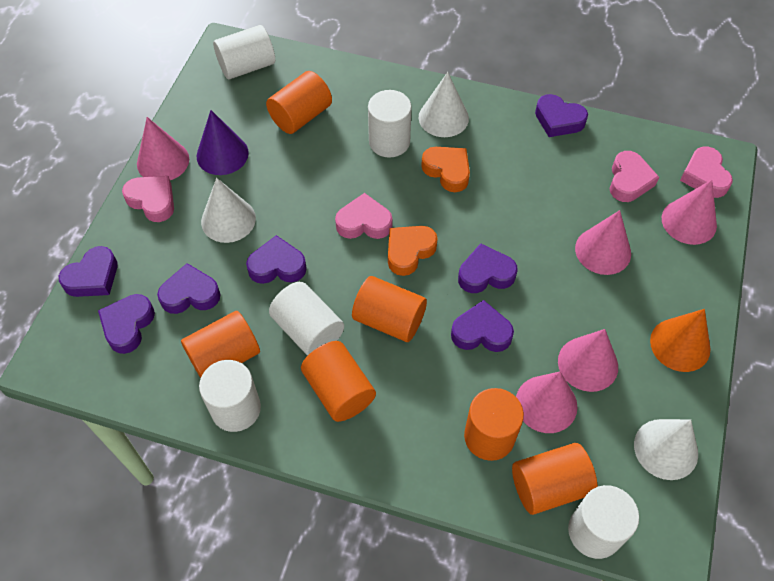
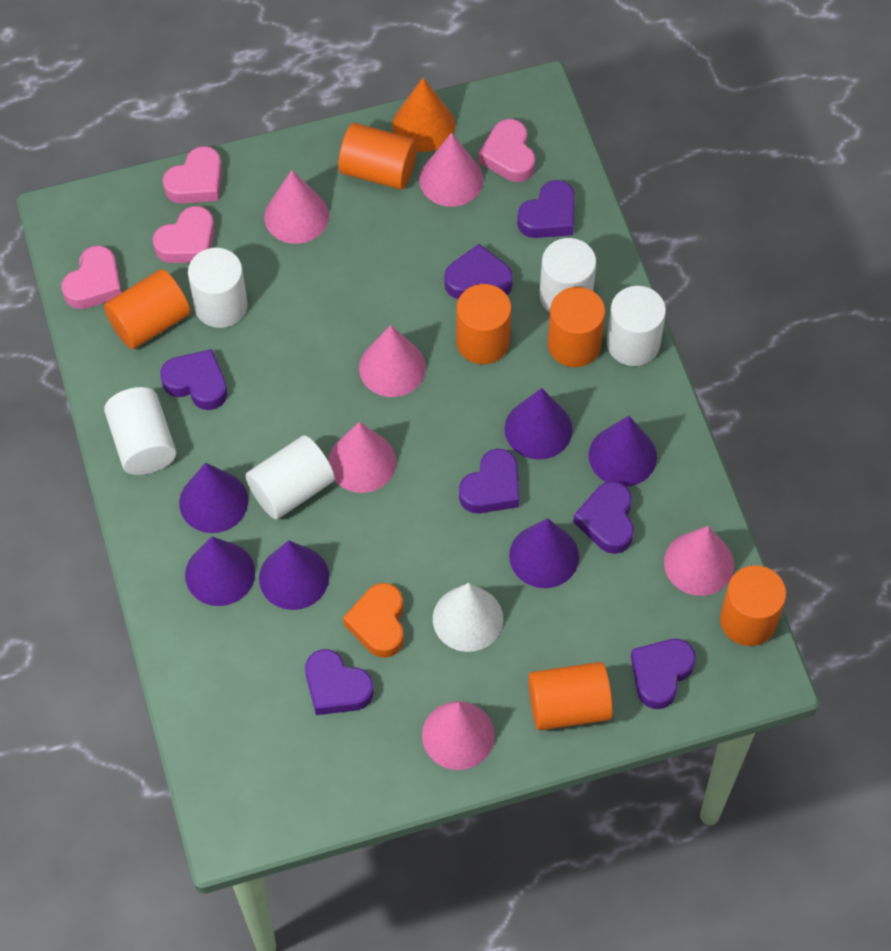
orange heart: [388,226,438,276] [421,147,470,192] = 2 -> [343,583,404,658] = 1
pink cone: [137,117,189,180] [516,372,578,433] [558,329,618,392] [575,210,631,275] [662,180,717,245] = 5 -> [264,170,329,244] [328,422,397,493] [359,325,426,397] [419,133,483,207] [422,701,495,770] [664,526,734,596] = 6
purple cone: [197,110,249,175] = 1 -> [179,462,248,533] [185,537,255,606] [259,540,329,610] [504,388,573,460] [509,518,579,588] [589,416,657,487] = 6
white cone: [201,178,256,243] [419,72,469,137] [634,419,698,480] = 3 -> [433,583,503,652] = 1

